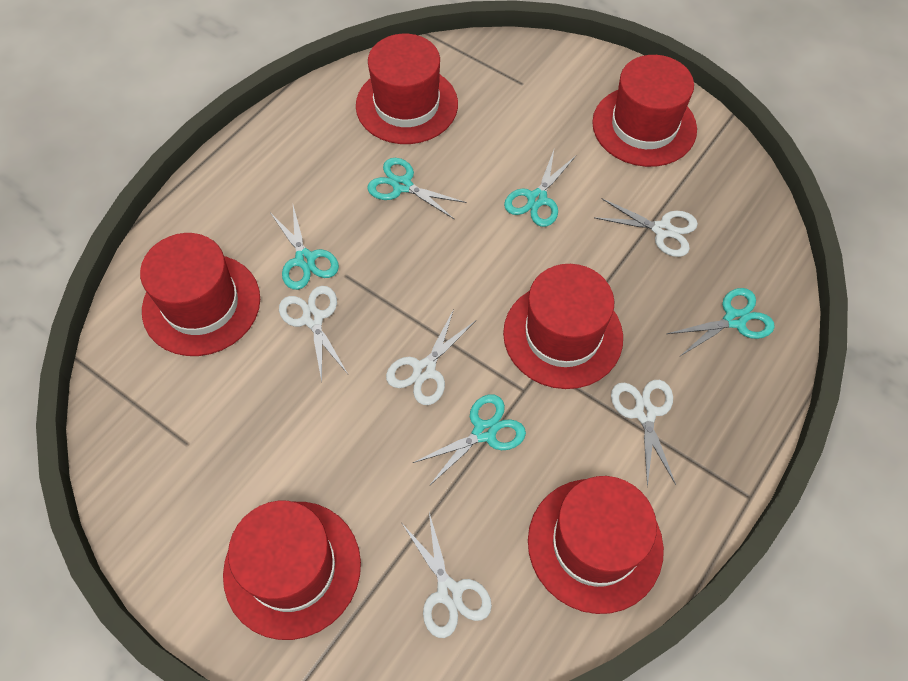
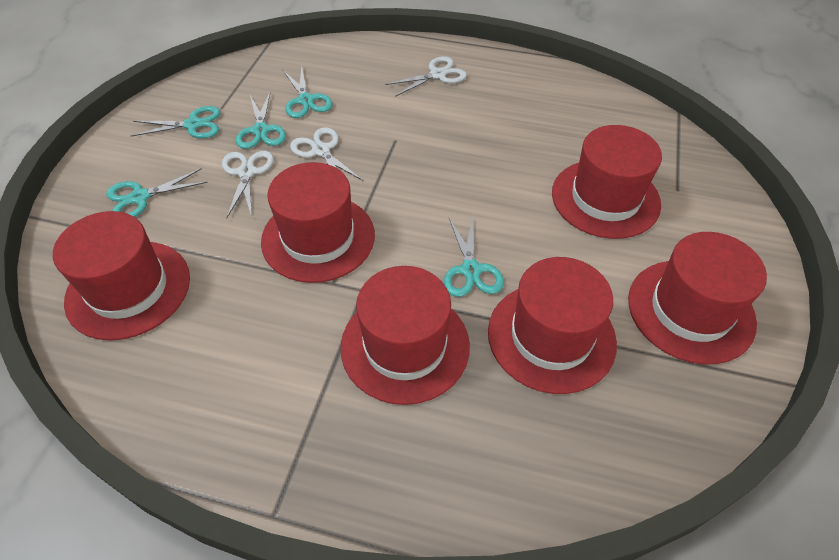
white scissors: [279,286,348,382] [386,309,475,405] [403,512,492,638] [594,198,698,257] [611,380,676,487] = 5 -> [222,151,274,217] [290,127,363,181] [385,56,467,97] = 3

